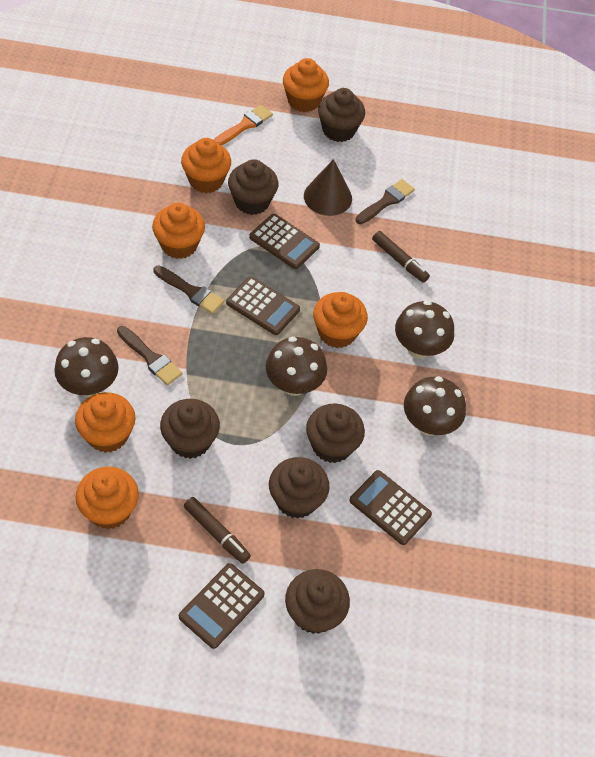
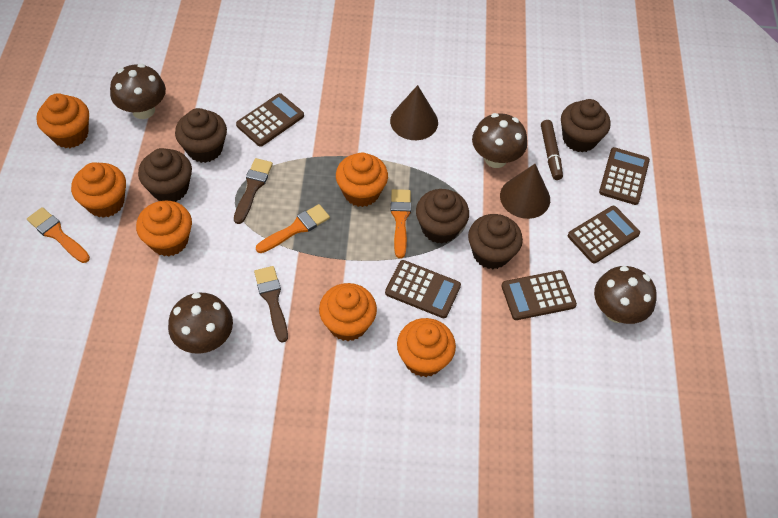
brown brush: [117,326,182,386] [153,266,224,314] [355,179,415,224] = 3 -> [234,158,273,224] [254,266,288,343] = 2
brown calculator: [179,563,265,649] [226,276,300,335] [249,214,320,269] [349,470,432,545] = 4 -> [236,93,304,147] [385,260,461,318] [501,270,577,320] [568,206,640,263] [599,147,650,205] = 5
brown cone: [304,159,352,216] = 1 -> [390,85,438,140] [500,164,550,219] = 2
brown cupcake: [160,399,220,459] [228,159,279,215] [269,457,330,519] [285,569,350,634] [306,403,365,463] [318,88,365,142] = 6 -> [138,148,192,202] [175,108,227,163] [416,189,469,243] [468,214,523,269] [561,99,611,152] = 5
brown marker: [184,497,251,564] [372,231,430,283] = 2 -> [541,120,563,180] = 1
orange brush: [214,105,273,145] = 1 -> [27,207,90,263] [256,204,330,253] [391,189,411,258] = 3

